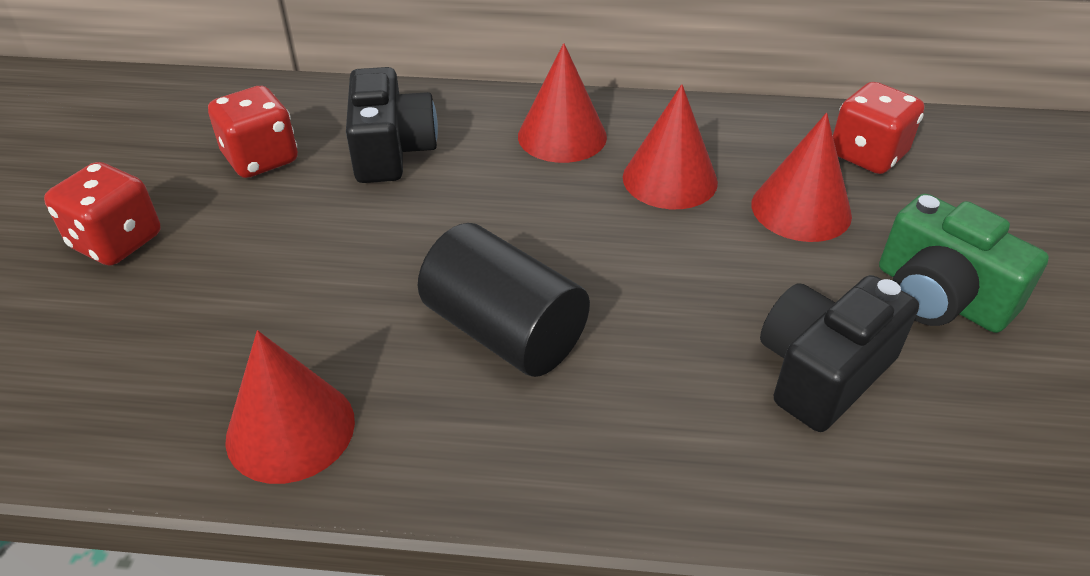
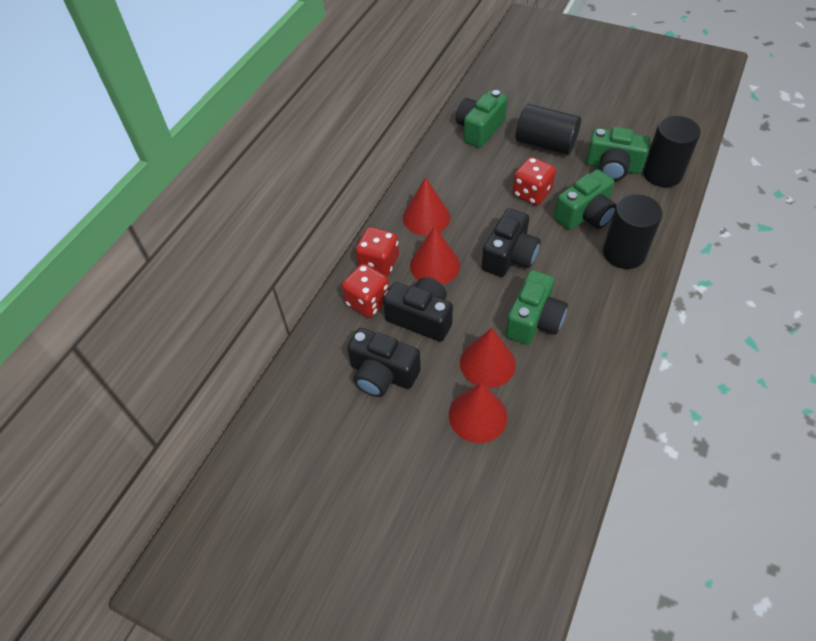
black camera: [346,67,438,183] [760,275,919,432] = 2 -> [347,328,421,397] [383,277,453,342] [482,208,541,277] = 3
black cylinder: [418,223,590,377] = 1 -> [516,104,581,155] [603,194,663,269] [643,116,701,187] = 3
green camera: [879,194,1049,333] = 1 -> [456,90,508,148] [505,270,568,345] [554,169,616,230] [586,127,650,181] = 4

